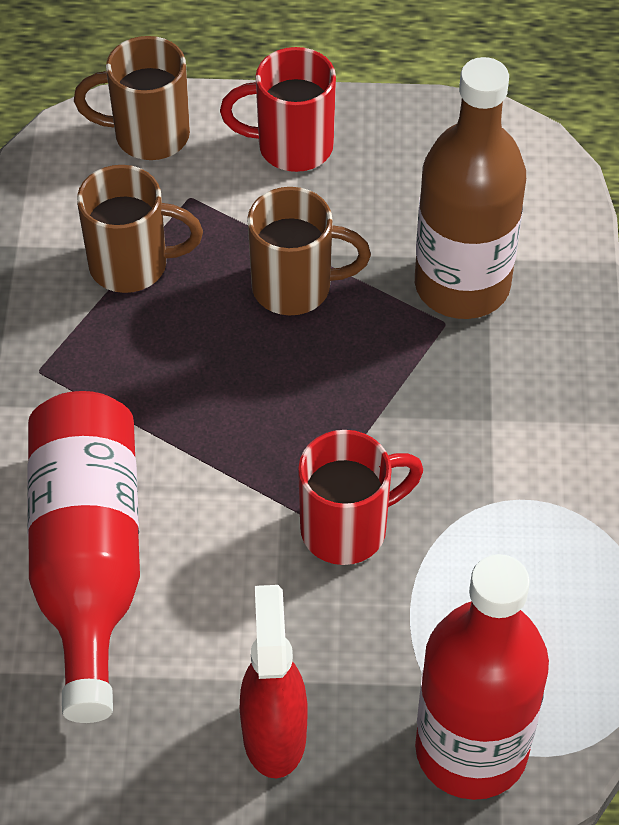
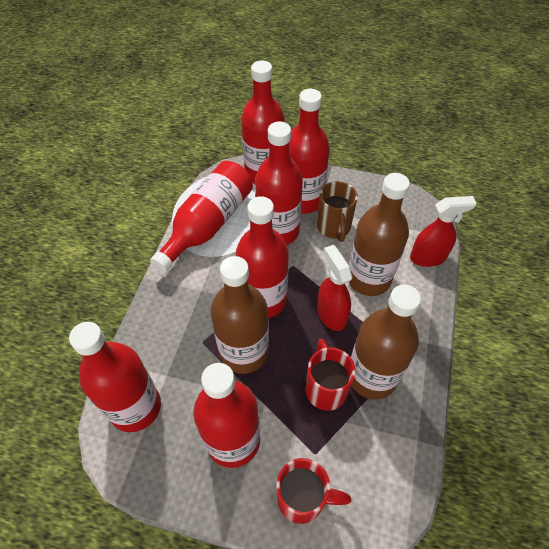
brown bottle: [415,57,526,319] = 1 -> [211,256,269,374] [349,173,410,296] [351,285,421,400] = 3
brown mug: [74,36,190,160] [77,165,203,293] [247,187,371,316] = 3 -> [317,181,358,242] = 1
red bottle: [27,391,140,723] [415,554,549,800] = 2 -> [69,322,161,432] [150,161,253,273] [193,363,260,468] [236,196,289,318] [241,60,285,184] [255,121,303,245] [289,89,330,214] = 7
red spray bottle: [240,585,308,778] = 1 -> [317,245,352,331] [410,196,476,267] = 2

